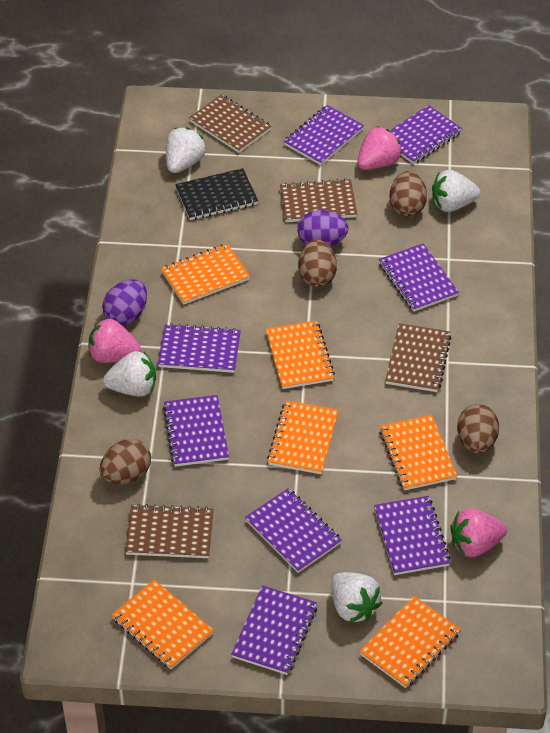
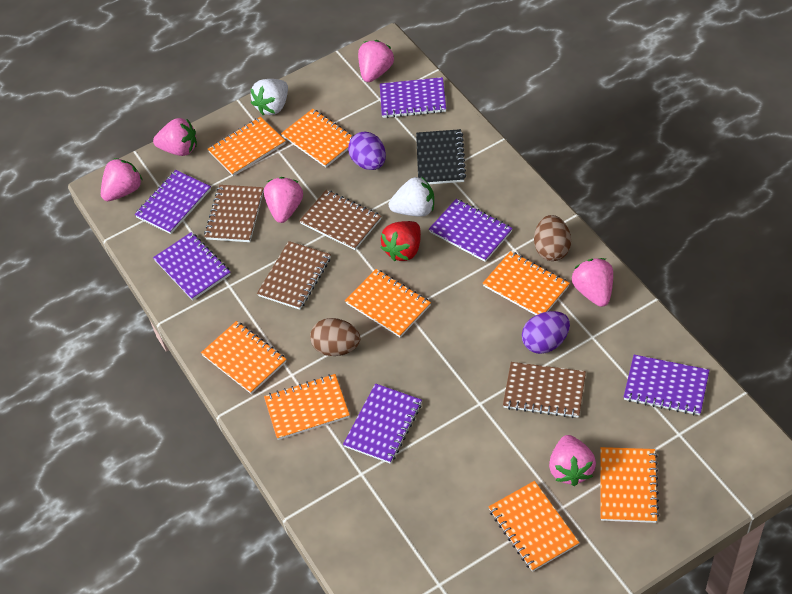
brown egg: [100,439,151,485] [298,240,337,287] [390,171,427,217] [457,404,499,454] = 4 -> [310,318,360,356] [534,215,571,261] = 2
orange notebook: [112,580,214,669] [161,244,250,305] [266,320,335,389] [267,400,339,474] [359,596,461,688] [379,415,457,491] = 6 -> [201,321,286,394] [208,117,286,176] [264,374,350,440] [281,109,354,167] [345,269,431,337] [482,251,570,315] [489,481,579,572] [600,447,659,523] = 8
pink strawberry: [88,318,141,363] [357,126,402,170] [450,508,507,557] = 3 -> [101,158,142,201] [153,118,197,156] [264,177,303,223] [358,40,394,82] [549,435,596,486] [572,258,613,307] = 6
purple notebook: [158,323,241,373] [163,395,229,467] [231,585,317,675] [245,488,342,573] [284,105,364,165] [374,496,451,575] [379,244,459,312] [390,105,462,164] = 8 -> [134,170,211,234] [153,232,231,301] [343,383,422,464] [380,77,446,118] [429,199,513,262] [624,355,709,416] = 6
red strawberry: none = 0 -> [381,221,421,261] = 1
white strawberry: [103,351,156,397] [166,127,206,173] [331,572,382,622] [432,170,480,212] = 4 -> [250,79,288,115] [389,176,434,217] = 2

